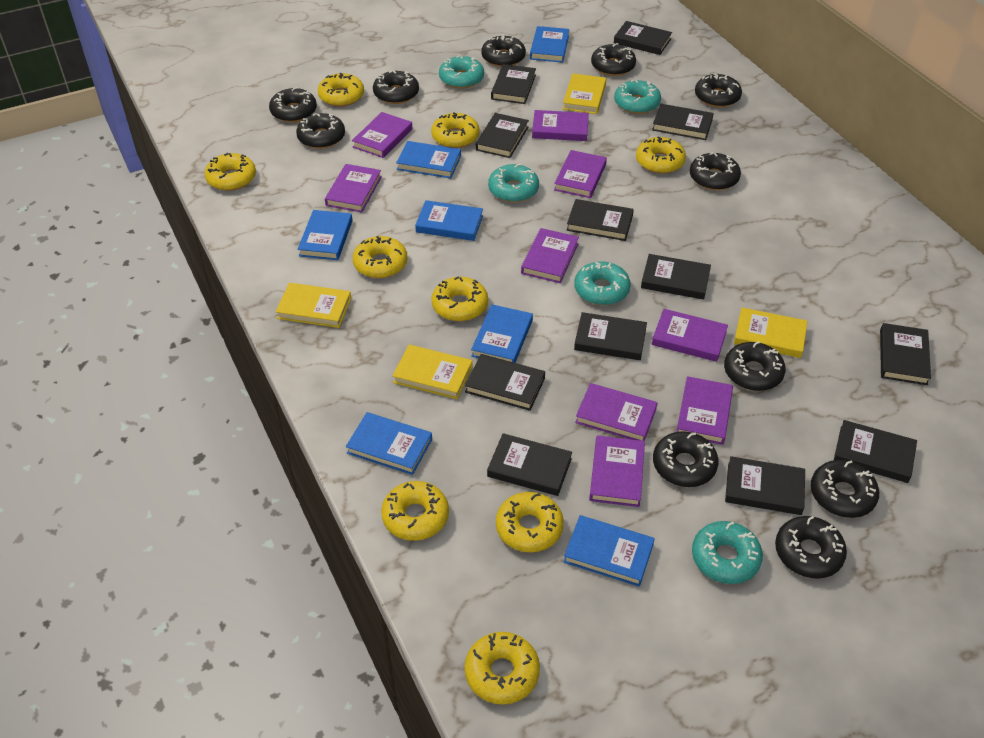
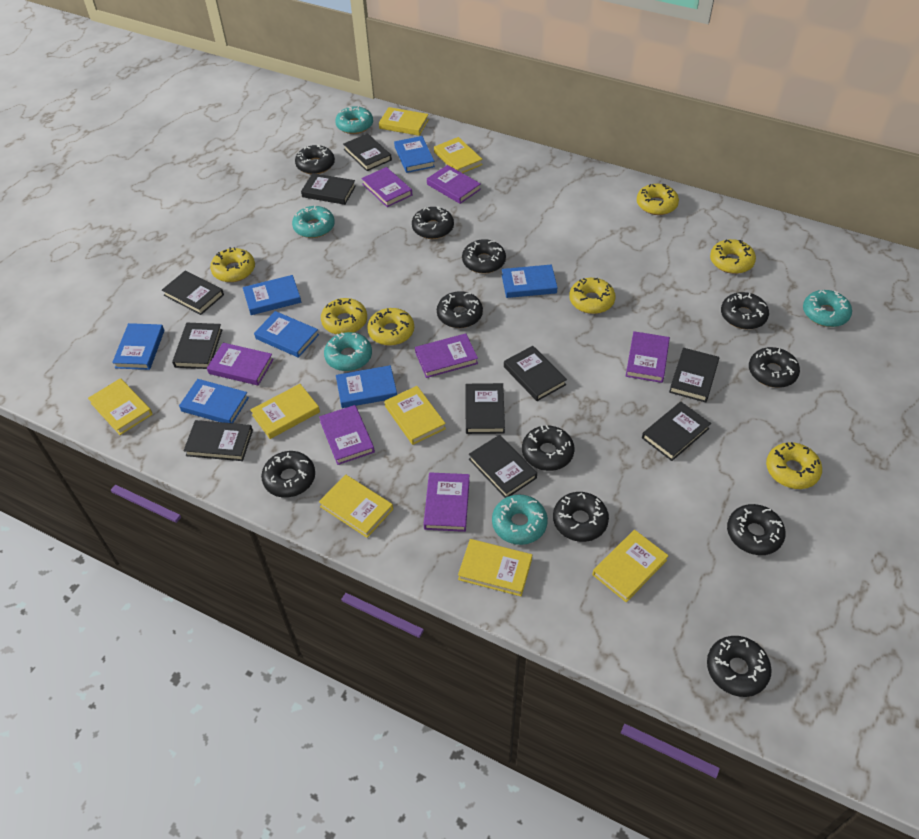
black book: [465,354,545,411] [476,113,529,158] [487,433,572,496] [491,64,536,104] [567,199,634,241] [574,312,647,360] [614,21,672,55] [641,254,711,300] [652,104,714,140] [725,456,805,515] [834,420,917,483] [880,323,931,385] = 12 -> [162,270,224,315] [172,323,222,369] [183,420,253,461] [301,173,356,205] [343,133,392,171] [465,383,505,434] [469,435,537,498] [504,346,567,401] [642,402,711,461] [669,348,719,402] = 10
purple book: [325,164,382,212] [352,112,412,158] [521,228,579,283] [532,110,589,141] [554,150,607,198] [575,383,657,441] [589,435,645,507] [652,309,728,362] [676,376,733,445] = 9 -> [207,343,274,385] [319,405,375,465] [361,167,412,207] [415,333,478,378] [424,472,470,532] [427,165,481,204] [626,331,670,383] = 7
yellow book: [275,283,351,328] [392,345,472,399] [563,73,606,114] [734,307,808,358] = 4 -> [88,378,153,435] [250,384,320,439] [319,474,393,538] [379,107,429,136] [384,386,446,445] [434,137,483,173] [458,539,532,596] [593,530,669,602] = 8
yellow donut: [205,153,256,191] [318,73,364,107] [353,236,407,278] [381,481,449,541] [431,113,479,148] [431,276,488,321] [465,632,540,704] [496,492,564,552] [636,137,686,174] = 9 -> [210,247,255,282] [321,298,367,334] [367,308,414,346] [569,278,616,314] [637,184,679,215] [710,239,756,274] [766,442,822,489] = 7

